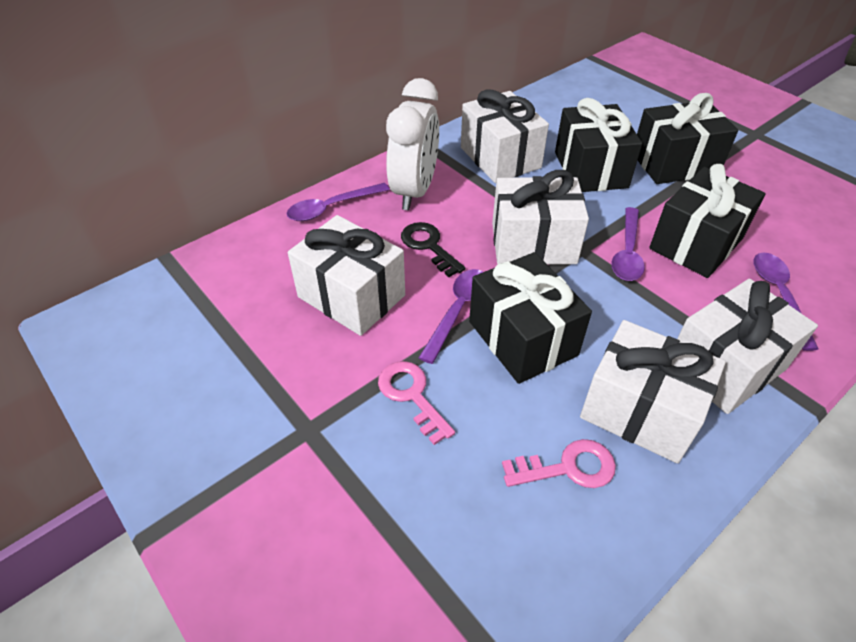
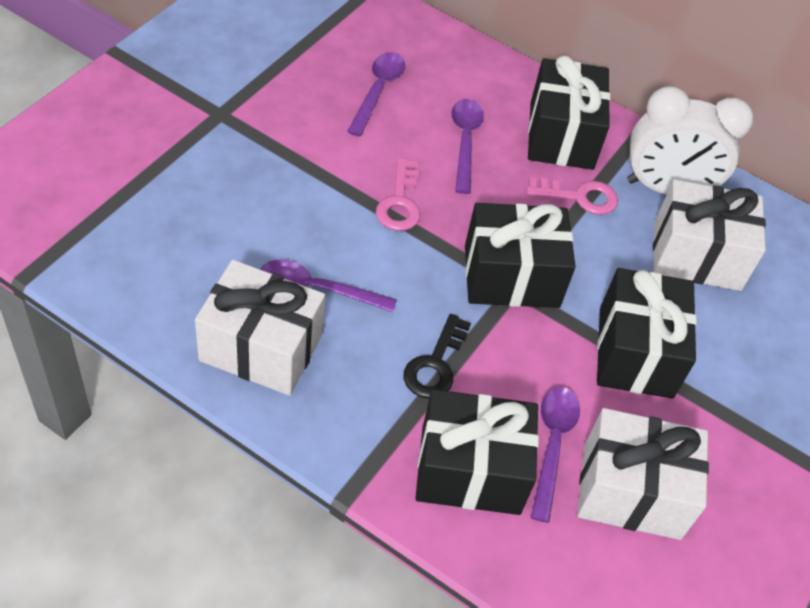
white gift: [288,215,405,336] [461,89,549,183] [492,170,589,264] [580,320,726,463] [677,279,818,414] = 5 -> [195,260,325,396] [577,408,709,540] [653,179,766,291] = 3

